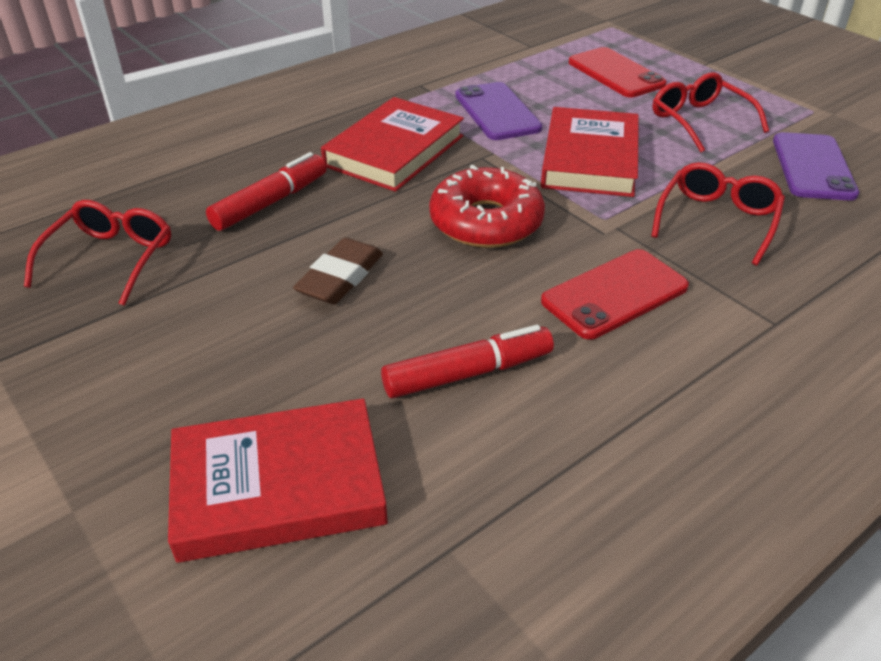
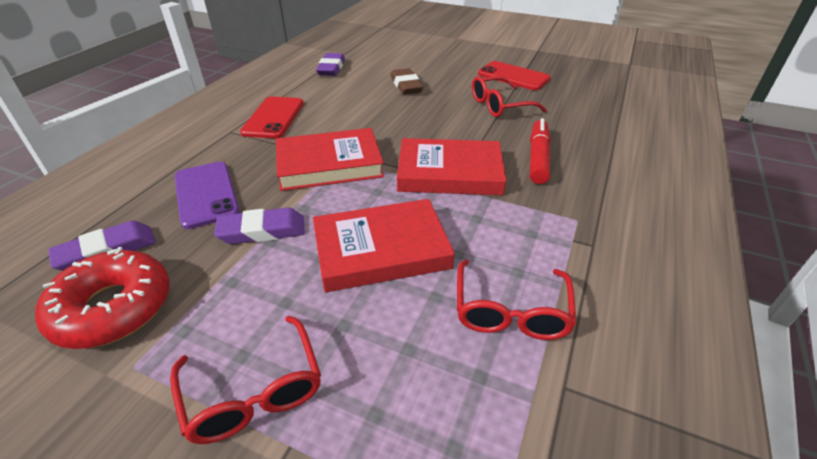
purple eraser: none = 0 -> [48,221,156,271] [214,208,305,244] [316,53,345,76] = 3
purple phone: [455,82,542,140] [773,132,859,201] = 2 -> [175,162,240,229] = 1
red marker: [206,152,327,231] [381,325,554,398] = 2 -> [530,118,551,184] = 1

